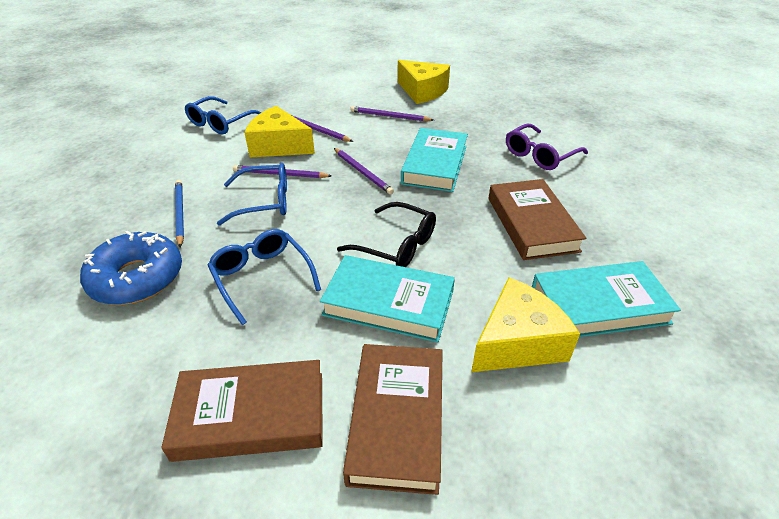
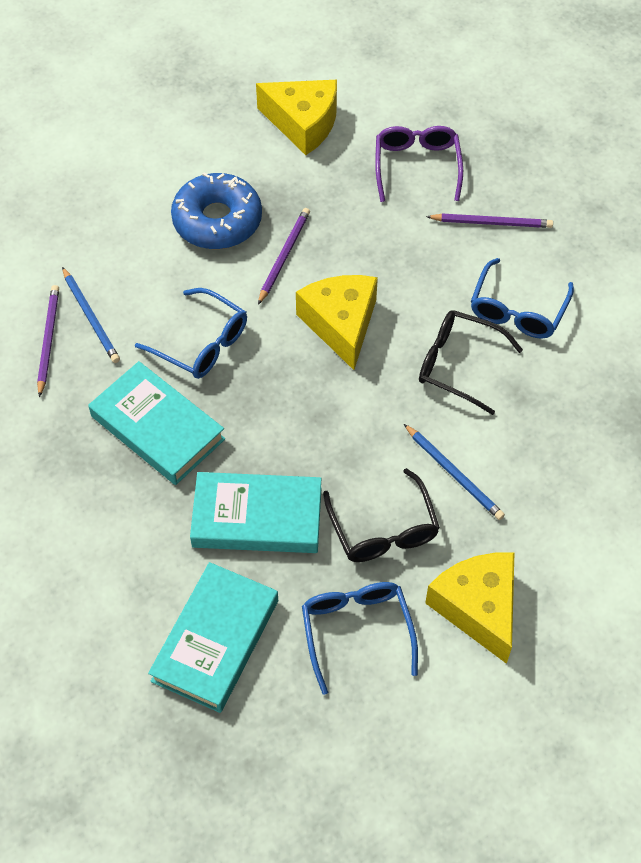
black glasses: [337,202,436,267] = 1 -> [323,468,440,562] [419,310,523,415] = 2
blue pencil: [175,180,184,247] = 1 -> [62,267,120,363] [404,424,505,520] = 2
brown book: [161,360,323,462] [343,344,443,495] [488,179,586,260] = 3 -> none = 0
purple pencil: [233,165,331,178] [292,115,353,142] [334,148,394,195] [350,106,434,121] = 4 -> [37,285,59,397] [258,208,310,305] [426,213,553,228] = 3

